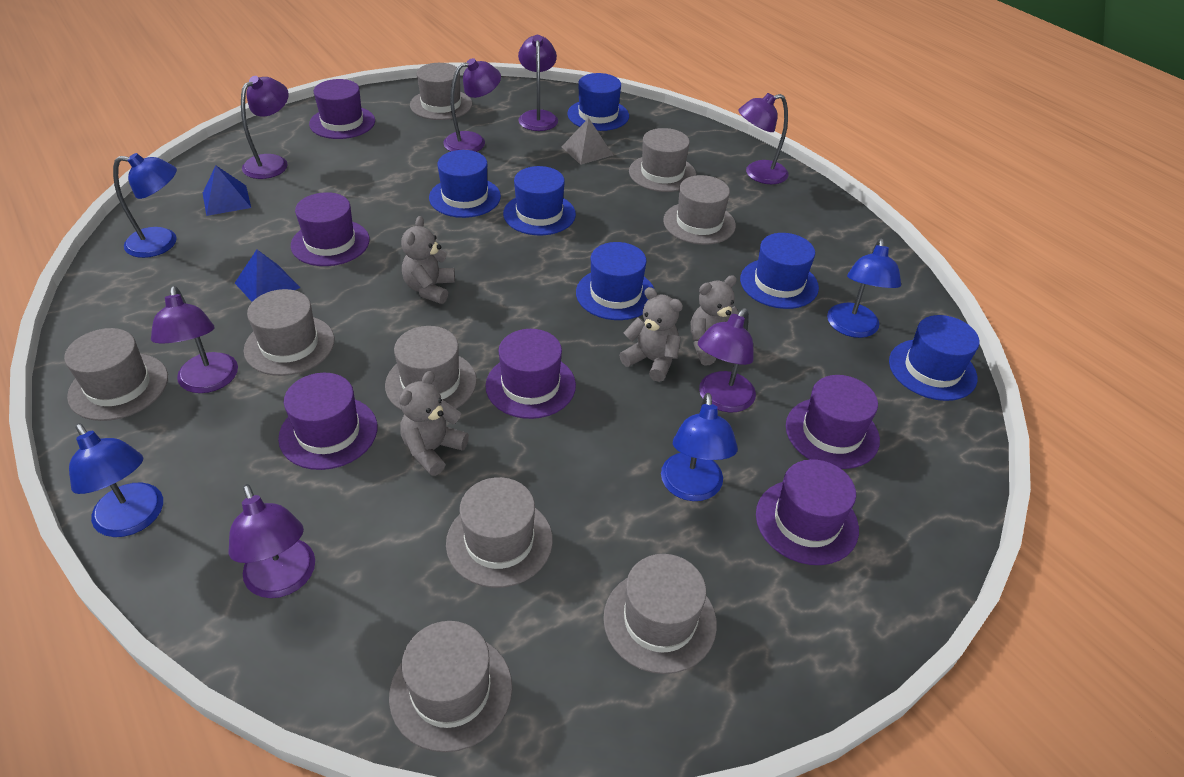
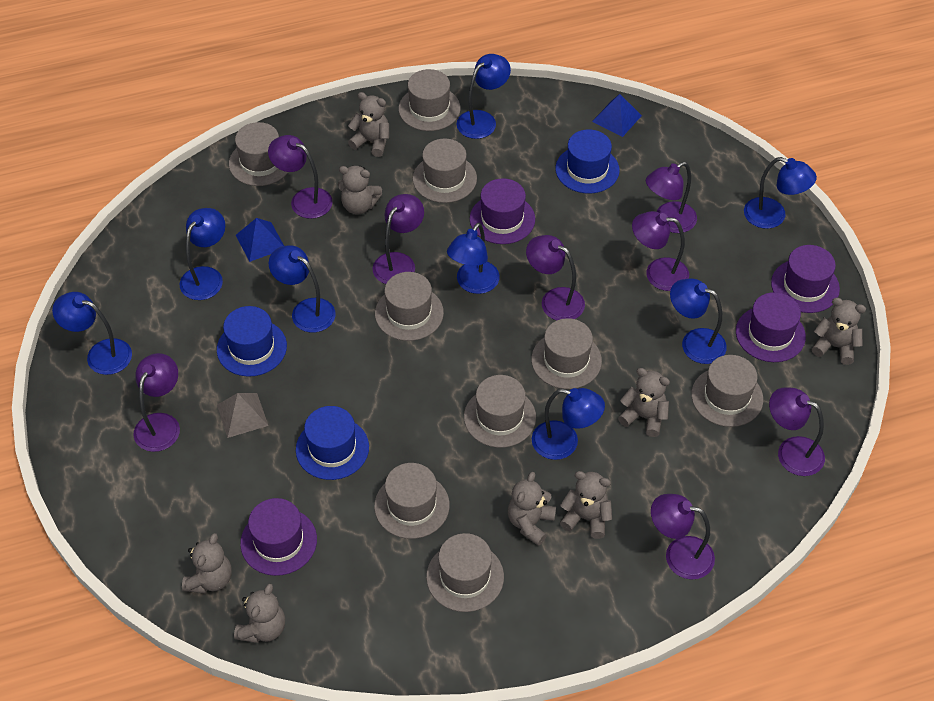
blue hat: [429,150,501,218] [503,166,576,235] [567,73,629,131] [576,242,654,320] [740,233,819,309] [889,315,979,401] = 6 -> [217,306,287,377] [296,406,369,480] [555,130,620,193] = 3
blue lamp: [69,423,163,537] [113,153,177,258] [661,393,738,501] [827,239,901,338] = 4 -> [52,292,132,375] [180,208,225,300] [269,245,336,333] [447,223,500,294] [457,54,511,139] [532,388,605,460] [670,278,727,364] [744,157,817,229] = 8
grey teddy bear: [399,371,469,476] [401,216,455,304] [619,287,683,382] [691,275,739,366] = 4 -> [182,533,232,593] [234,584,285,643] [338,166,382,215] [348,92,389,157] [508,472,556,546] [560,471,612,539] [618,368,670,437] [812,298,866,365] = 8
purple hat: [278,373,377,470] [291,192,370,266] [309,79,375,139] [485,329,576,419] [756,459,859,565] [786,375,880,469] = 6 -> [240,498,317,576] [470,178,535,244] [736,292,806,362] [771,245,840,313] = 4
purple lamp: [151,286,238,393] [229,484,315,598] [241,76,289,179] [443,58,501,152] [518,35,558,131] [698,308,756,412] [738,93,789,184] = 7 -> [134,353,180,452] [268,135,333,219] [373,194,424,284] [526,235,585,321] [632,211,689,291] [646,162,697,233] [651,494,715,579] [769,387,825,476] = 8

